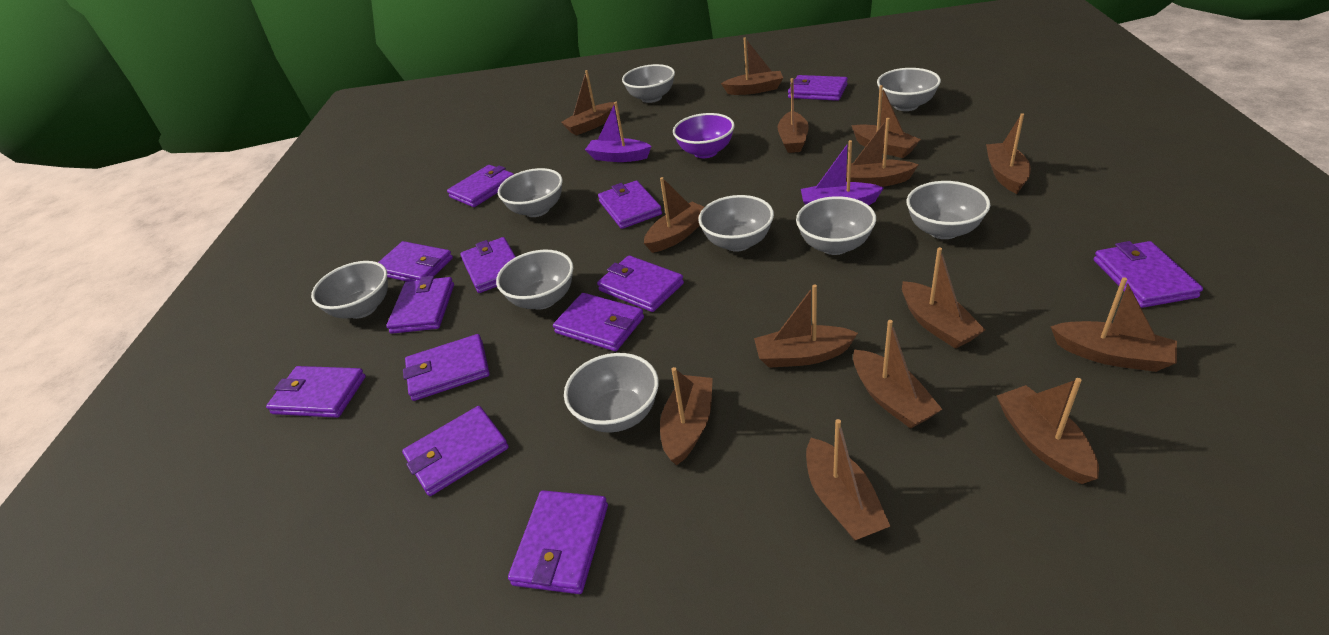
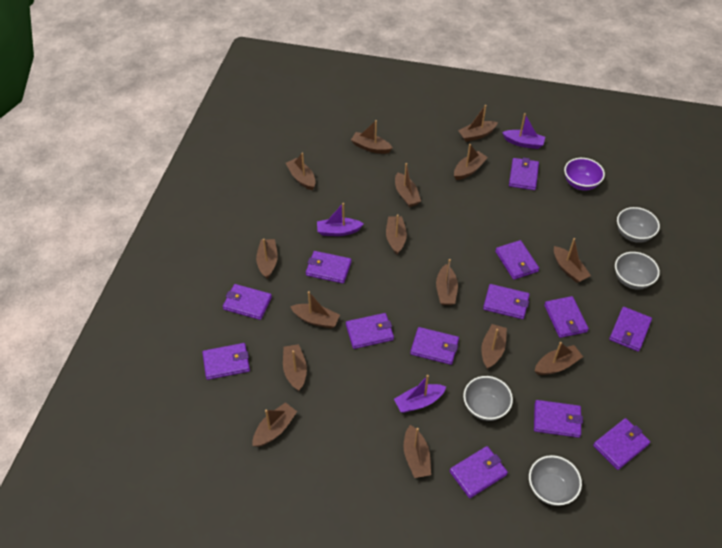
brown boat: [561,70,615,136] [644,177,704,253] [660,367,713,465] [721,37,783,95] [754,284,858,368] [777,78,809,153] [806,419,890,541] [846,118,919,187] [851,85,921,158] [853,320,943,429] [902,247,985,349] [986,113,1031,194] [997,378,1099,484] [1050,277,1177,372] = 14 -> [253,402,297,447] [256,239,278,279] [283,344,307,391] [286,153,316,190] [290,291,340,329] [351,120,393,154] [386,214,407,254] [395,163,421,207] [404,425,431,478] [436,259,458,305] [454,144,488,180] [458,105,498,142] [481,324,507,369] [535,342,583,375] [554,238,591,283] = 15
grey bowl: [311,261,388,319] [496,250,573,310] [498,168,563,217] [564,353,659,433] [622,64,675,103] [698,195,774,252] [796,196,876,255] [877,68,941,111] [907,181,990,239] = 9 -> [463,376,513,421] [529,455,582,506] [615,252,660,290] [617,207,660,243] = 4
purple boat: [585,102,651,162] [801,140,884,205] = 2 -> [317,203,364,236] [394,375,446,413] [502,113,545,149] = 3

